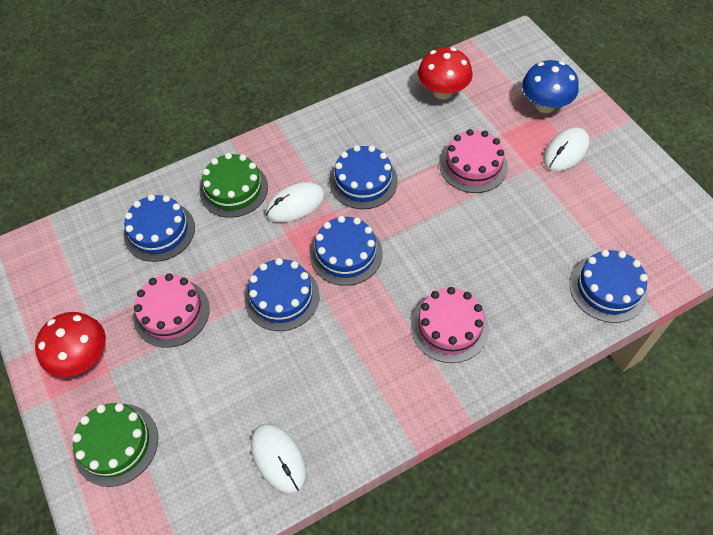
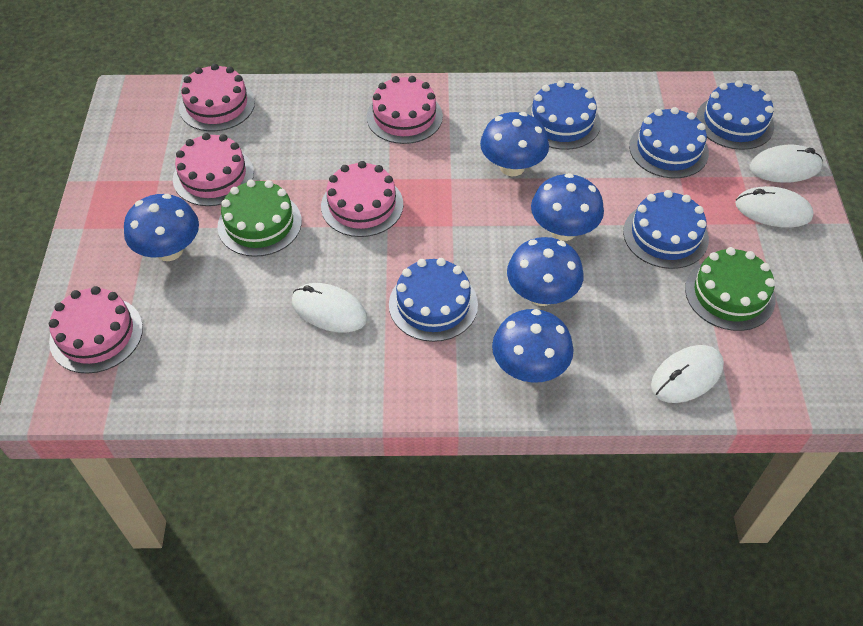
blue mushroom: [522,60,579,113] = 1 -> [124,194,199,261] [480,112,549,176] [492,309,574,383] [507,237,584,306] [531,173,604,241] = 5
pink cake: [133,273,210,348] [411,287,489,363] [439,129,508,193] = 3 -> [49,286,143,374] [173,133,254,206] [179,63,255,131] [321,161,403,237] [367,76,443,144] = 5
red mushroom: [35,312,106,377] [418,47,472,100] = 2 -> none = 0
white mouse: [251,424,306,494] [266,182,325,223] [543,127,590,171] = 3 -> [292,283,367,333] [651,345,724,403] [735,186,814,228] [750,145,822,183] = 4

